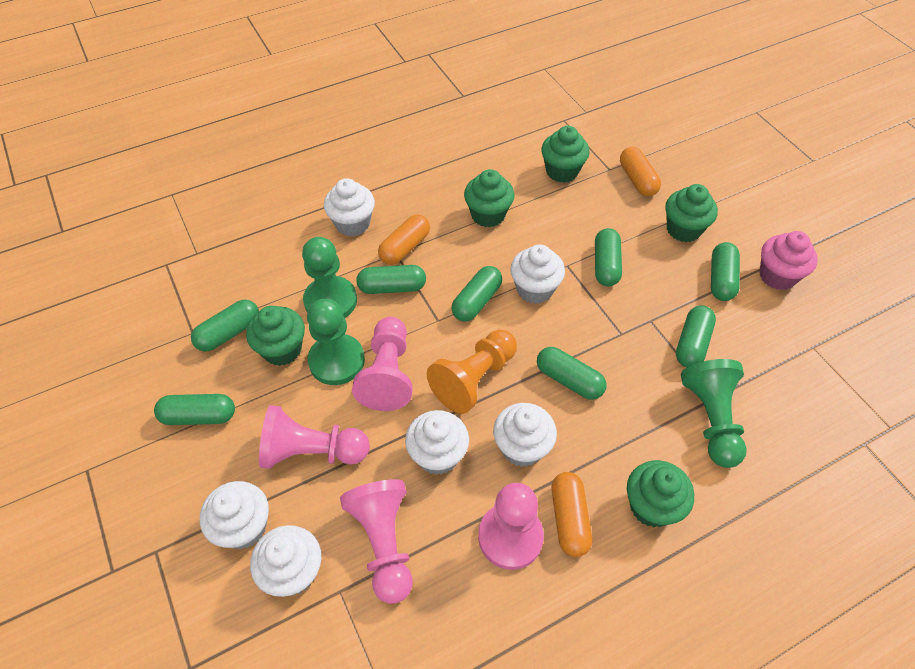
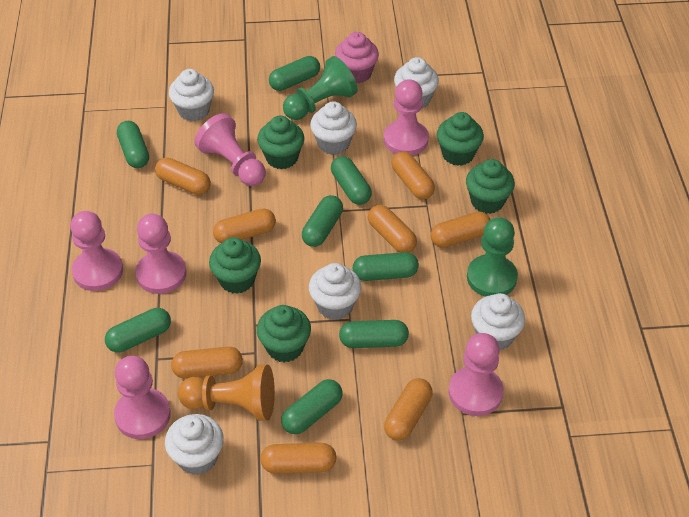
green pawn: [302,237,357,318] [307,299,365,385] [681,359,747,468] = 3 -> [283,56,358,120] [467,217,518,297] = 2
orange capsule: [378,214,430,265] [551,472,592,557] [620,147,661,196] = 3 -> [155,158,211,195] [171,347,243,379] [213,208,276,243] [260,443,336,474] [368,205,417,253] [384,378,433,441] [391,151,435,199] [431,212,491,248] = 8
pink pawn: [259,405,370,469] [340,479,413,604] [352,317,413,411] [478,483,544,570] = 4 -> [70,211,123,291] [114,356,171,439] [135,213,186,294] [195,113,266,186] [384,79,429,155] [449,333,504,416] = 6

